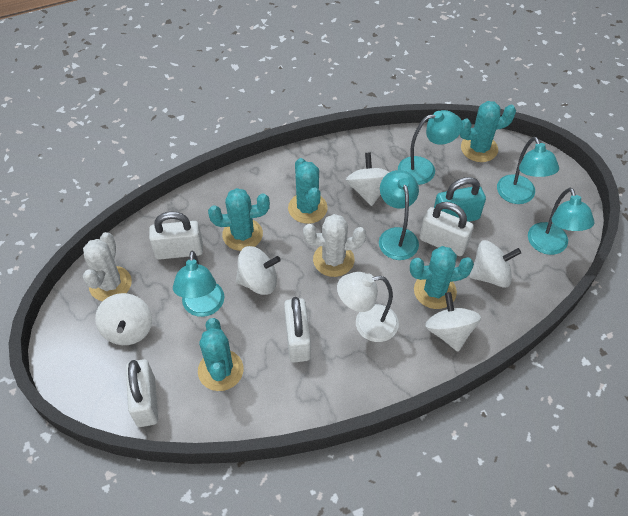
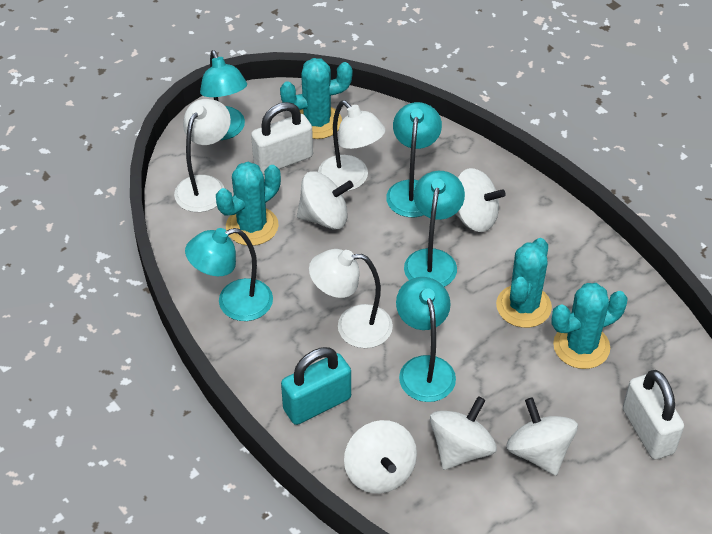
turquoise cactus: [198,318,243,391] [208,188,270,251] [288,158,328,224] [410,246,474,309] [460,101,516,162] = 5 -> [216,162,281,246] [280,58,352,139] [496,238,552,328] [551,283,628,369] = 4
white cactus: [83,232,132,301] [303,214,366,277] = 2 -> none = 0
white lamp: [337,272,399,342] = 1 -> [174,99,231,212] [309,249,393,348] [318,101,385,191] = 3
white padlock: [126,359,158,427] [149,212,203,260] [284,297,311,362] [419,202,474,256] = 4 -> [251,102,313,174] [623,370,684,459] = 2

